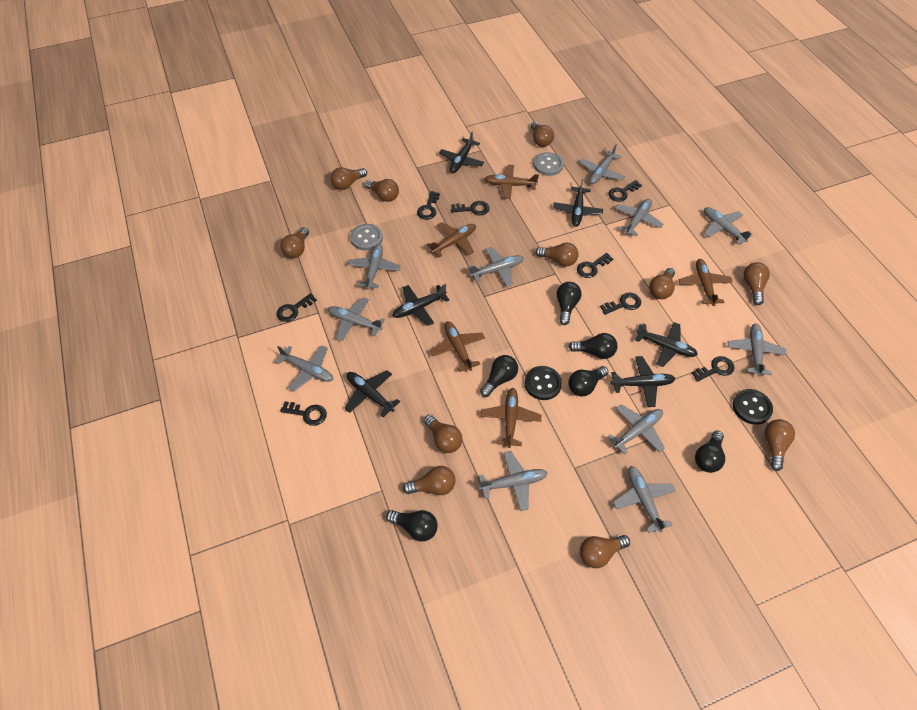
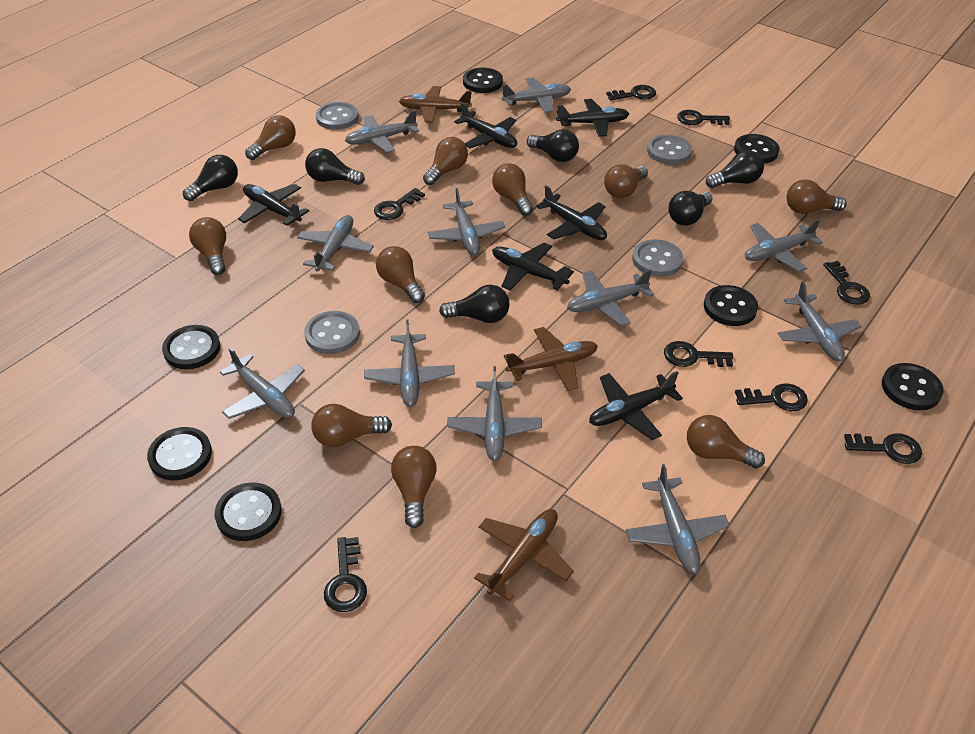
black button: [524,366,562,400] [733,389,773,425] = 2 -> [147,427,212,480] [162,325,220,369] [215,482,282,541] [463,68,503,93] [704,285,758,326] [734,134,780,163] [882,363,944,410] = 7
brown light bulb: [280,227,309,258] [331,167,367,190] [365,179,399,202] [403,466,456,495] [424,415,462,453] [531,121,554,147] [535,242,579,266] [580,535,630,568] [649,268,675,299] [743,262,770,305] [764,419,795,471] = 11 -> [189,217,226,275] [245,115,296,160] [311,404,392,447] [376,246,425,303] [391,446,437,528] [423,137,468,185] [492,163,533,216] [604,164,648,198] [687,415,765,468] [787,179,847,214] = 10
brown plane: [427,222,476,257] [430,321,485,372] [481,388,541,448] [485,164,539,199] [679,259,733,306] = 5 -> [399,86,472,123] [474,509,574,601] [504,327,598,391] = 3
grey button: [350,224,383,251] [534,152,564,176] = 2 -> [304,311,360,354] [316,102,359,130] [632,239,683,277] [647,135,692,165] = 4

